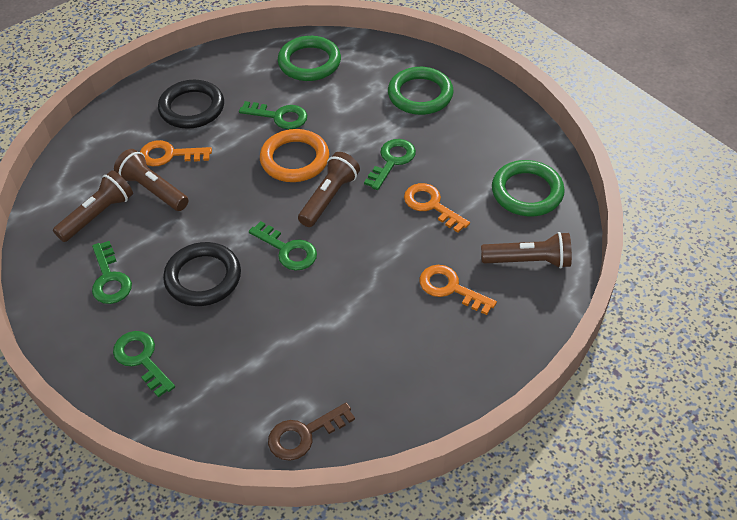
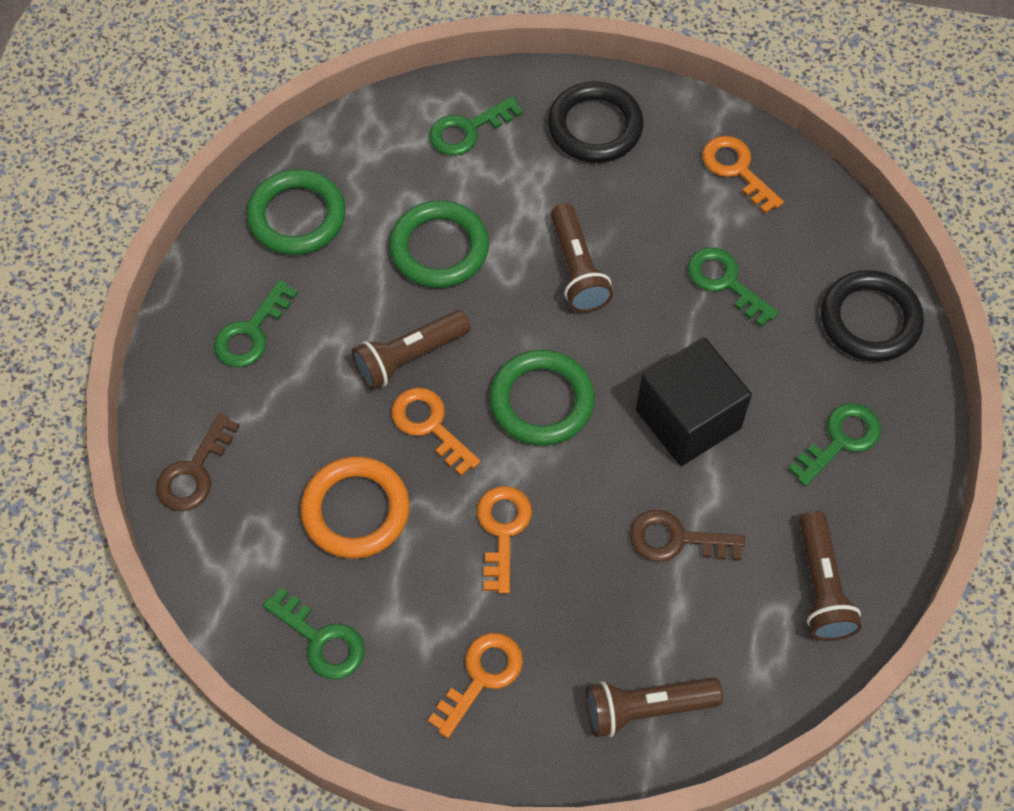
black cube: none = 0 -> [636,337,752,466] = 1
brown key: [268,403,355,461] = 1 -> [156,413,240,511] [630,510,745,562] = 2
orange key: [140,140,212,166] [404,183,470,233] [419,265,497,315] = 3 -> [391,388,481,476] [428,633,523,738] [477,486,532,594] [702,136,784,214] = 4

